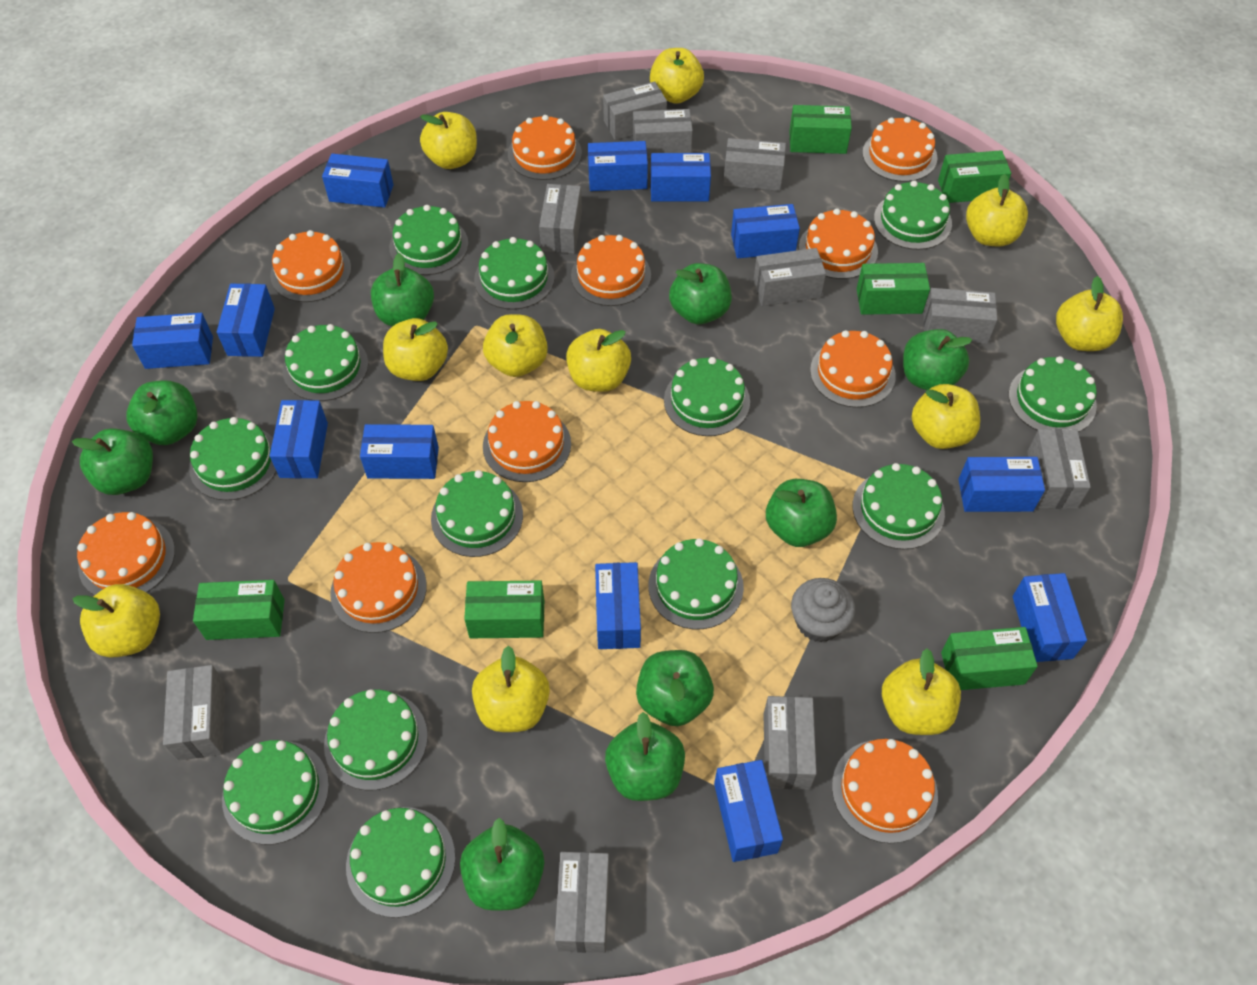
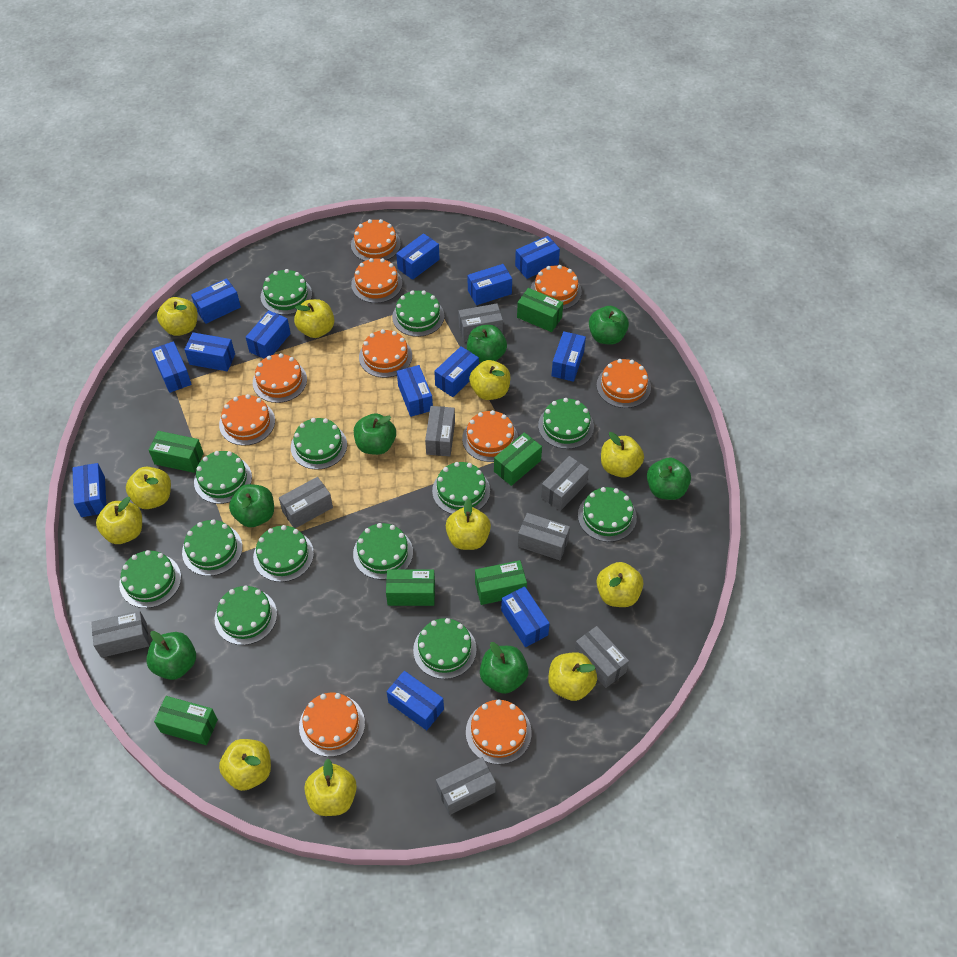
blue box: [132,313,213,369] [217,283,275,357] [270,400,328,478] [322,154,394,208] [360,424,439,479] [588,141,648,191] [595,562,641,649] [651,153,711,201] [714,760,783,862] [731,204,800,258] [958,457,1045,512] [1012,573,1087,662] = 12 -> [73,463,106,517] [151,341,192,393] [184,332,235,371] [191,278,241,324] [246,310,291,359] [387,671,444,730] [396,233,440,280] [397,365,433,417] [434,346,479,397] [468,264,512,305] [501,586,550,647] [515,236,560,279] [551,331,586,382] = 13
green apple: [72,428,153,495] [126,381,198,445] [371,253,434,327] [460,818,544,911] [605,712,685,801] [636,650,714,726] [669,263,732,324] [766,479,837,547] [903,329,972,390] = 9 -> [146,631,196,680] [229,484,274,527] [354,413,396,455] [467,325,507,363] [480,642,529,694] [589,306,629,345] [647,458,691,500] = 7
grey box: [163,665,225,761] [539,184,582,254] [555,852,609,953] [603,81,667,140] [633,109,693,158] [723,138,786,191] [753,248,826,306] [763,696,817,790] [923,288,998,344] [1027,429,1091,509] = 10 -> [91,611,149,658] [279,477,333,528] [425,406,455,456] [436,757,496,815] [458,304,503,342] [518,513,570,560] [541,456,589,511] [574,626,629,688] = 8
grey cupcake: [791,578,855,642] = 1 -> none = 0

